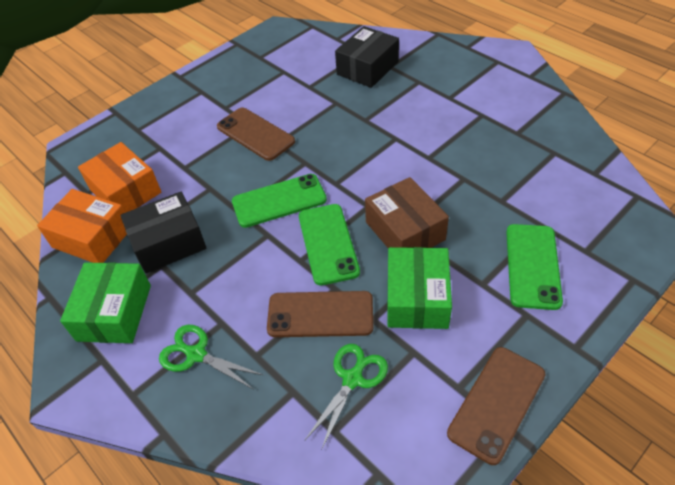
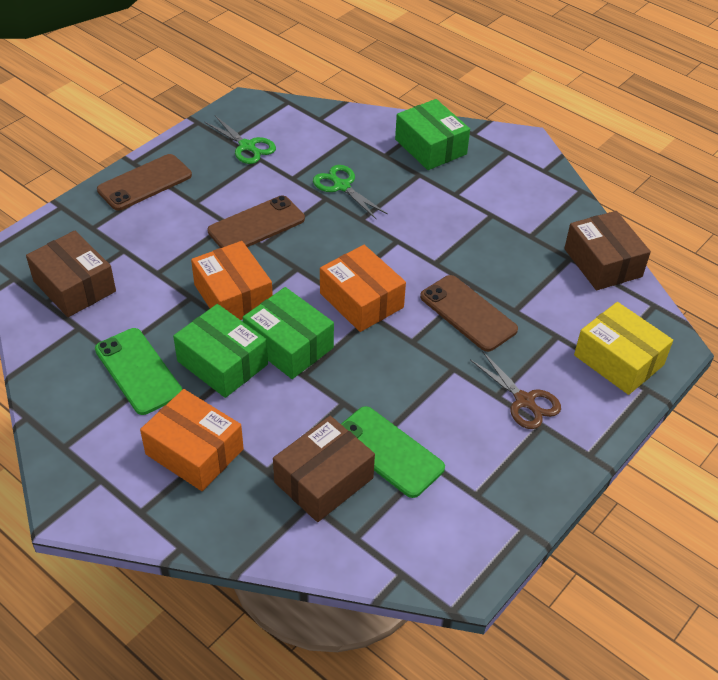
black box: [120,192,206,274] [335,26,399,88] = 2 -> none = 0
brown box: [365,177,449,248] = 1 -> [26,231,116,317] [273,416,375,522] [564,211,651,290] = 3
brown scissors: none = 0 -> [470,351,561,429] = 1
green box: [60,262,151,343] [387,247,452,329] = 2 -> [173,304,268,398] [243,287,334,379] [395,99,470,170] = 3
green phone: [232,174,327,228] [299,204,360,285] [506,224,563,310] = 3 -> [95,328,183,415] [341,406,445,498] = 2
orange box: [37,189,127,263] [78,142,161,213] = 2 -> [140,389,244,491] [191,241,273,320] [320,245,406,332] = 3
yellow box: none = 0 -> [574,302,673,395] = 1

